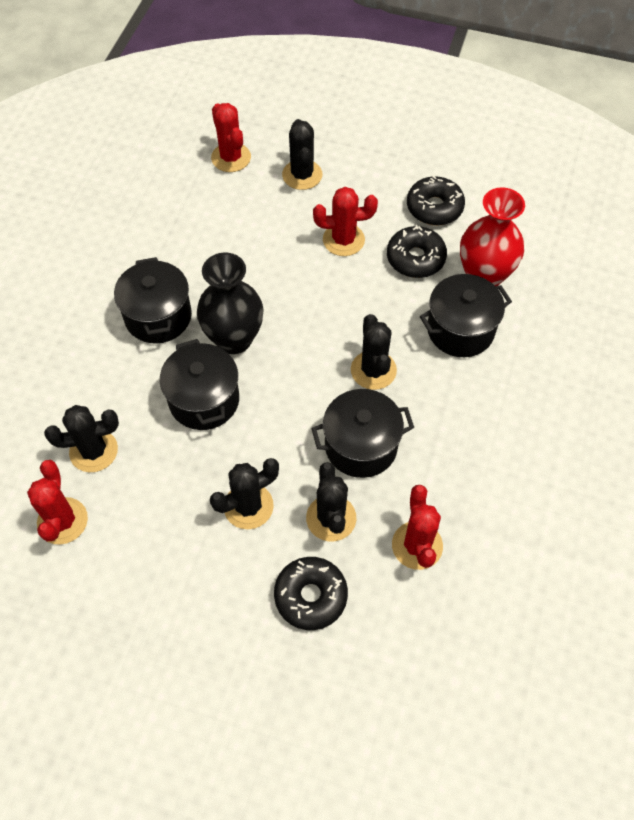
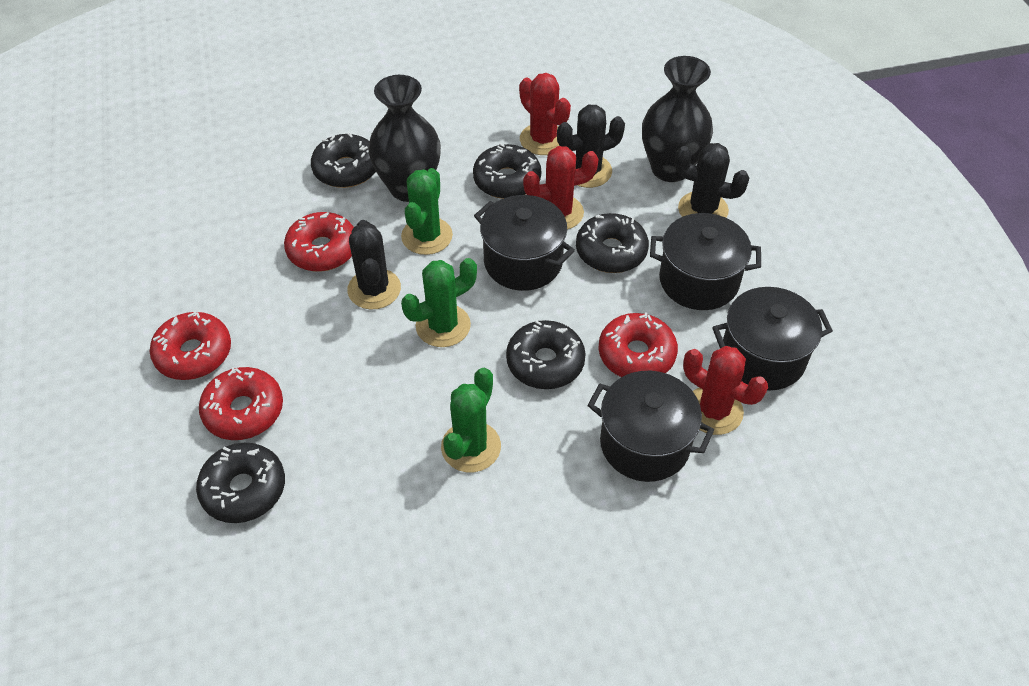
black cactus: [44,405,119,472] [210,458,279,529] [282,119,322,190] [306,462,356,541] [351,314,397,390] = 5 -> [347,220,401,310] [557,105,625,188] [675,143,749,218] = 3
black donut: [274,557,348,630] [387,225,447,278] [407,175,465,225] = 3 -> [196,442,285,523] [311,133,376,188] [473,143,541,199] [506,320,586,389] [576,213,649,273] = 5
black vase: [197,252,264,354] = 1 -> [368,75,441,202] [642,56,713,182] = 2
green cactus: none = 0 -> [401,168,453,255] [401,258,477,347] [441,368,501,472] = 3
red cactus: [27,460,88,545] [211,103,251,172] [313,187,378,256] [392,485,443,570] = 4 -> [519,73,571,155] [523,146,599,230] [683,346,768,435] = 3
red donut: none = 0 -> [150,310,231,380] [199,367,283,440] [284,212,354,272] [598,312,678,377] = 4
red vase: [460,187,525,286] = 1 -> none = 0

